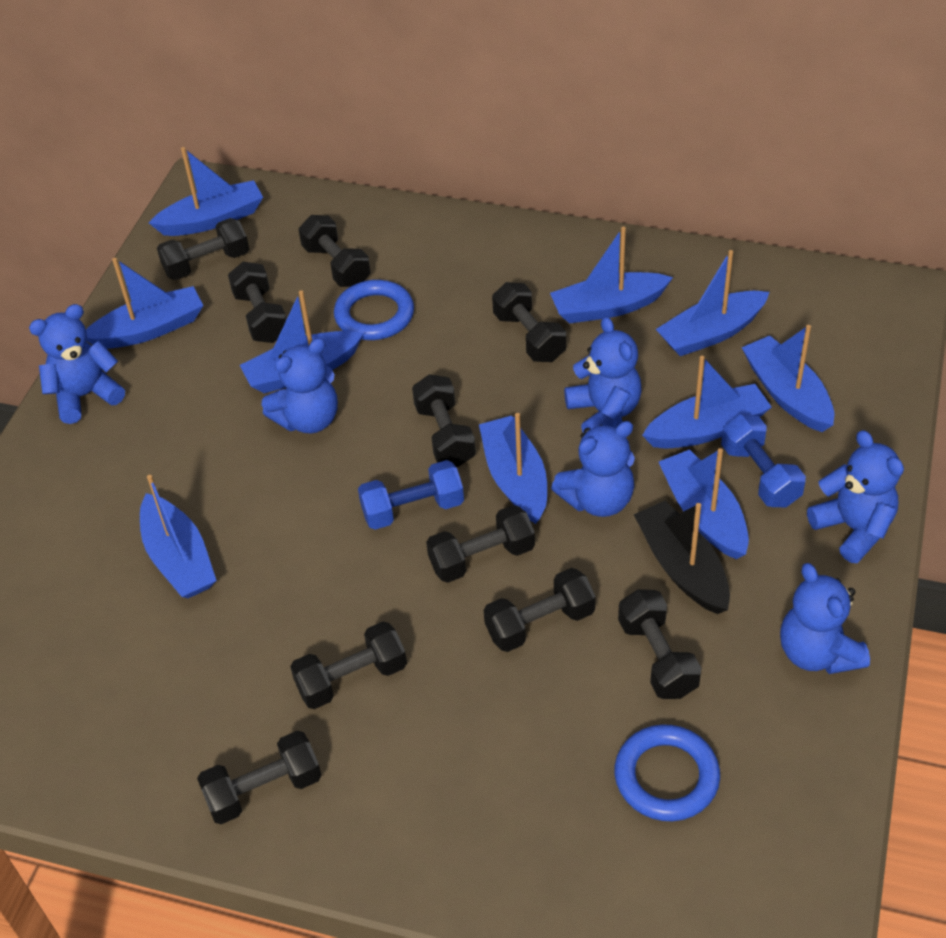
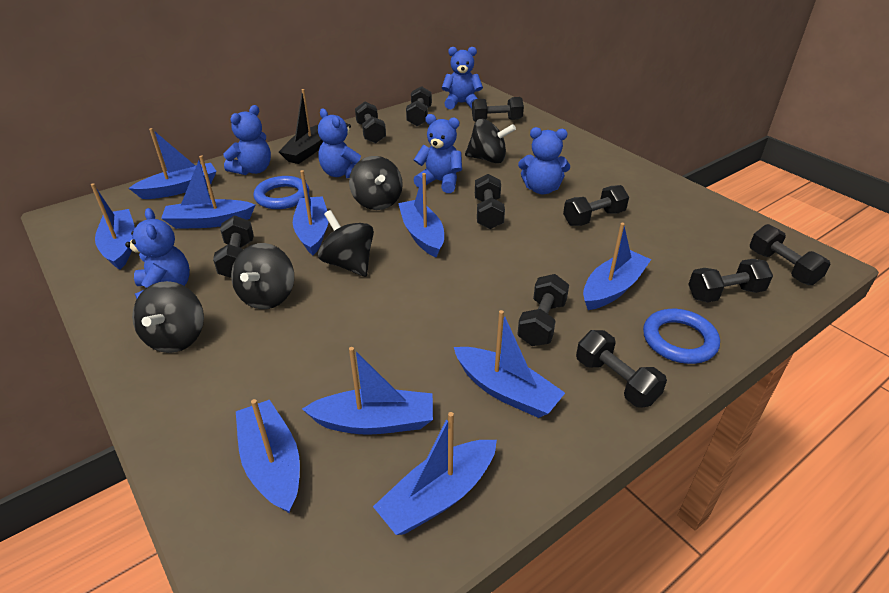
black spinning top: none = 0 -> [132,281,204,353] [231,243,294,309] [318,210,374,277] [349,156,403,210] [465,119,516,163] = 5
blue dumbbell: [358,460,464,530] [721,414,806,507] = 2 -> none = 0

